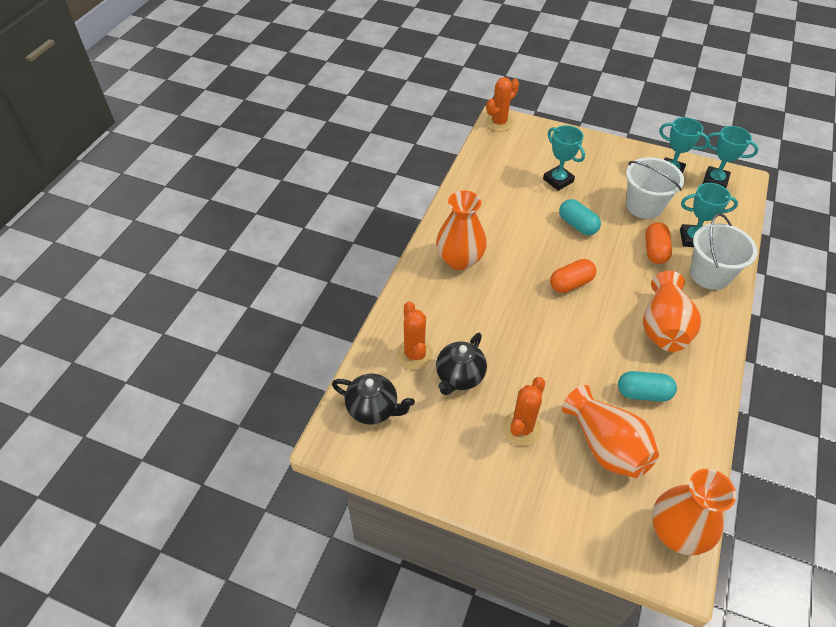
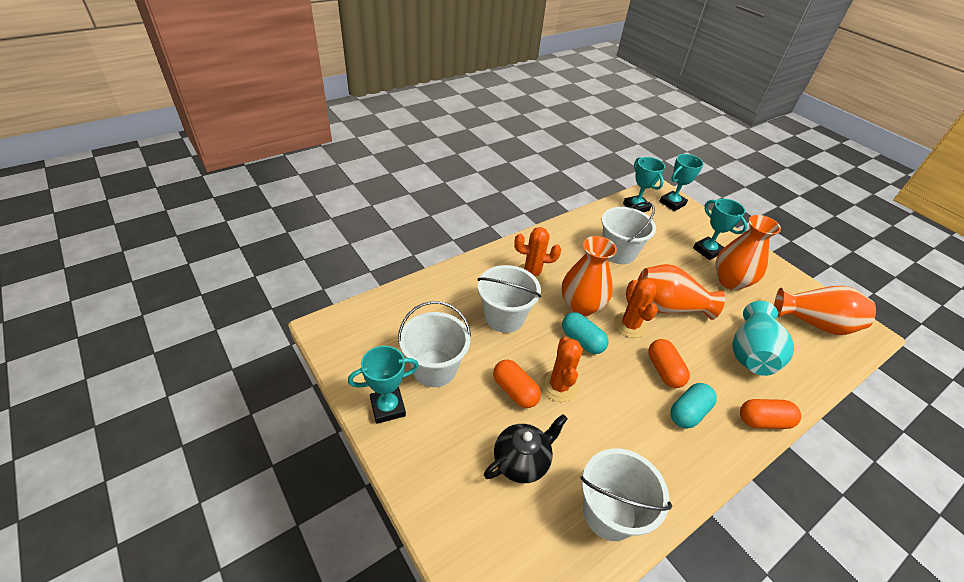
black teapot: [332,374,415,424] [436,333,487,395] = 2 -> [484,414,568,483] = 1
orange capsule: [550,259,596,293] [645,222,672,264] = 2 -> [493,360,541,408] [648,339,690,388] [740,399,801,429] = 3
turquoise vase: none = 0 -> [732,301,794,376] = 1
white bucket: [626,157,684,219] [690,213,758,290] = 2 -> [398,301,471,387] [477,265,541,333] [580,448,672,541] [601,202,656,264] = 4

